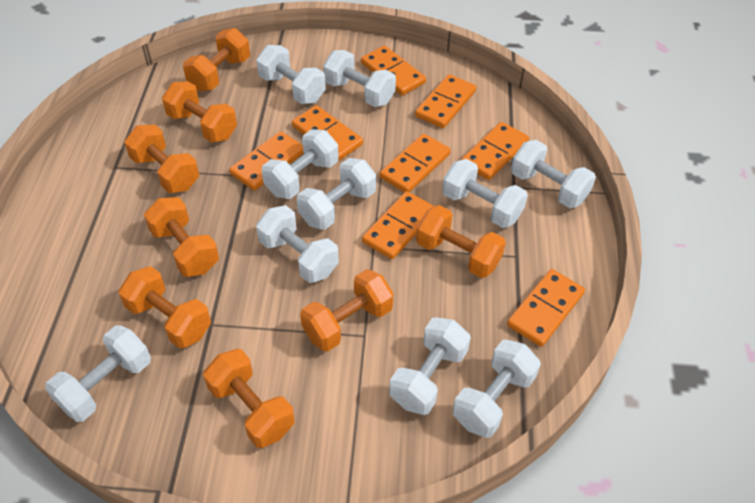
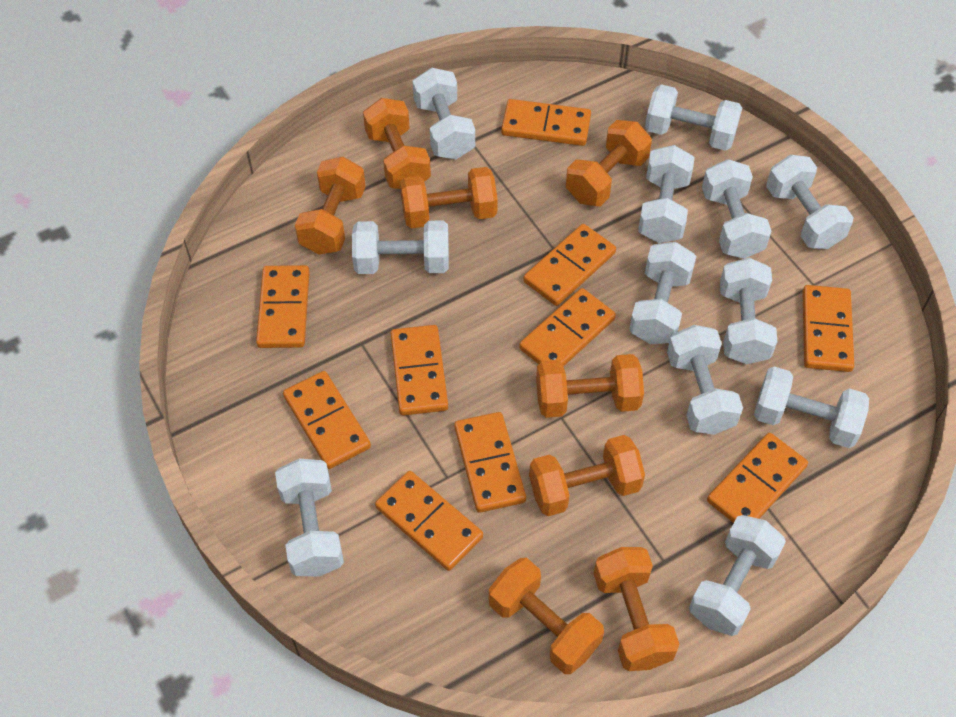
orange domino: [229,131,304,191] [292,105,363,161] [361,46,426,96] [362,191,434,259] [380,134,451,192] [415,74,476,128] [461,122,529,180] [507,269,585,347] = 8 -> [256,265,310,348] [283,371,371,469] [375,471,483,571] [391,325,448,416] [454,412,526,513] [501,99,591,146] [519,288,616,367] [524,224,616,306] [707,433,808,523] [802,285,854,372] = 10
white dumbbell: [45,325,151,422] [256,45,326,104] [256,205,339,283] [262,129,339,199] [297,158,376,230] [323,50,396,107] [389,317,471,415] [442,159,528,228] [453,340,541,438] [511,140,596,208] = 10 -> [275,459,344,577] [352,221,449,274] [413,68,475,159] [629,242,696,344] [638,145,695,243] [645,84,742,151] [667,325,743,435] [689,515,786,636] [702,159,771,259] [720,258,777,364] [754,367,869,448] [766,155,854,249] = 12

